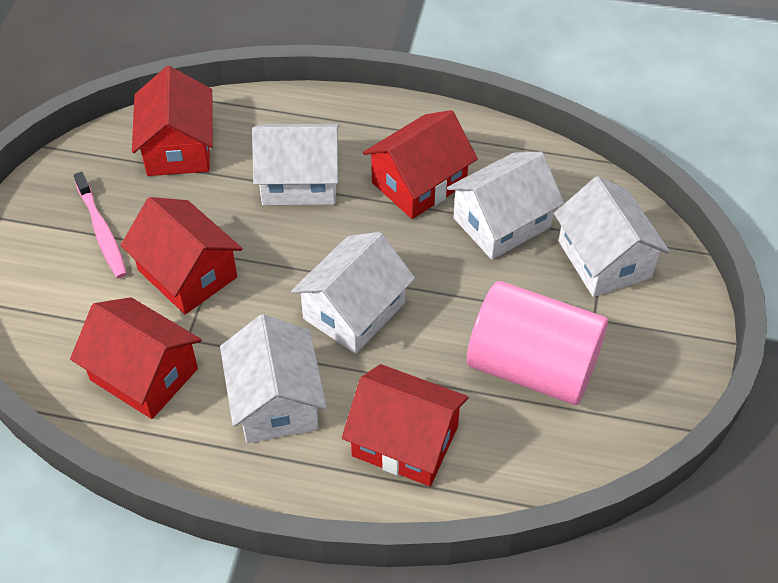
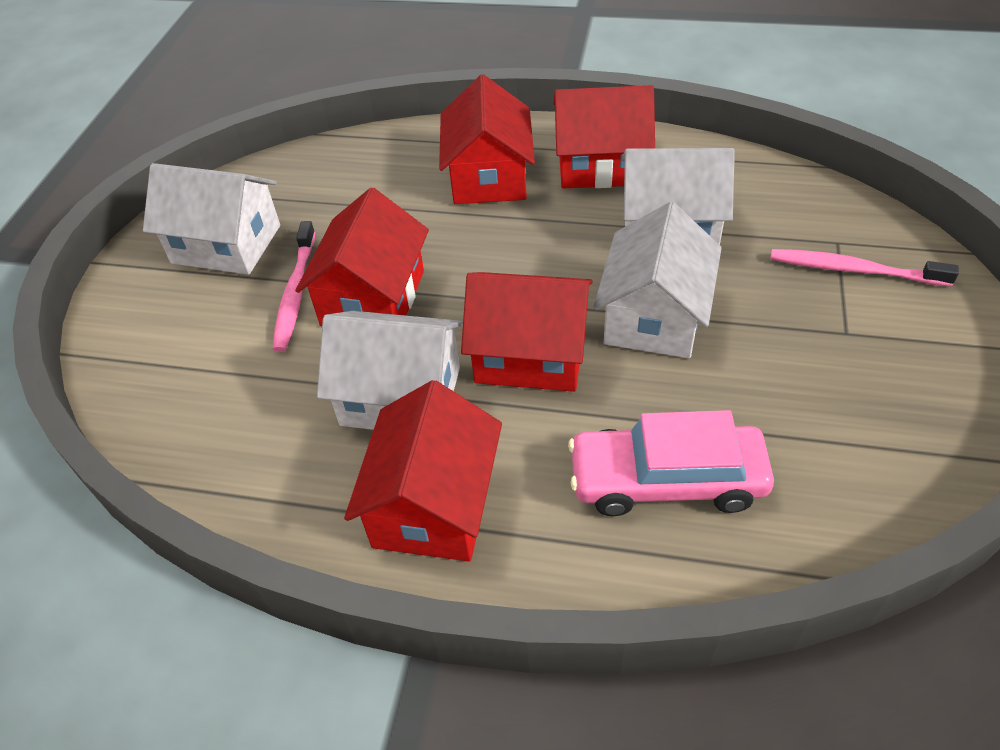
pink car: none = 0 -> [568,410,774,516] = 1
pink cylinder: [467,281,608,405] = 1 -> none = 0
pink toothbrush: [74,172,127,278] = 1 -> [272,221,315,352] [770,249,959,287] = 2
white house: [220,314,327,443] [252,124,339,205] [291,232,415,354] [447,152,564,260] [554,176,670,297] = 5 -> [143,163,280,275] [317,311,463,430] [593,202,722,358] [621,148,735,245] = 4

